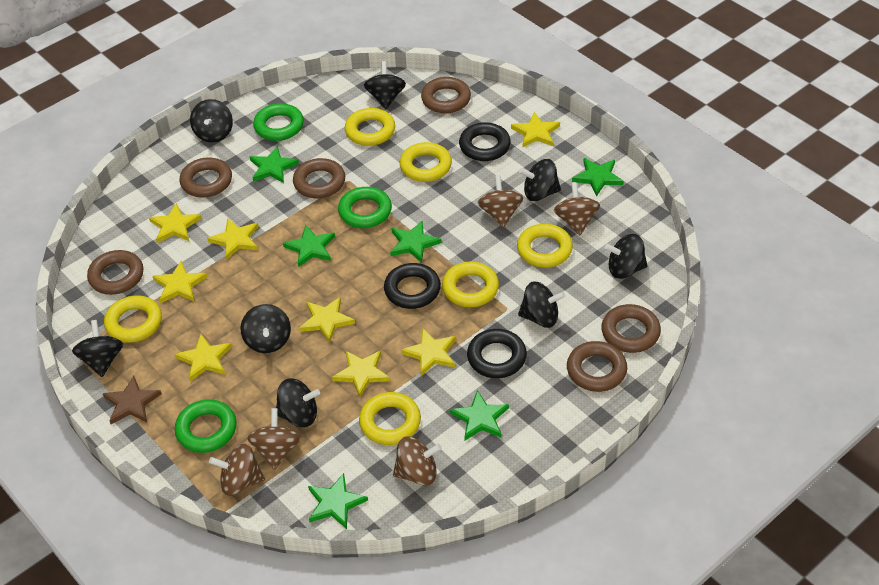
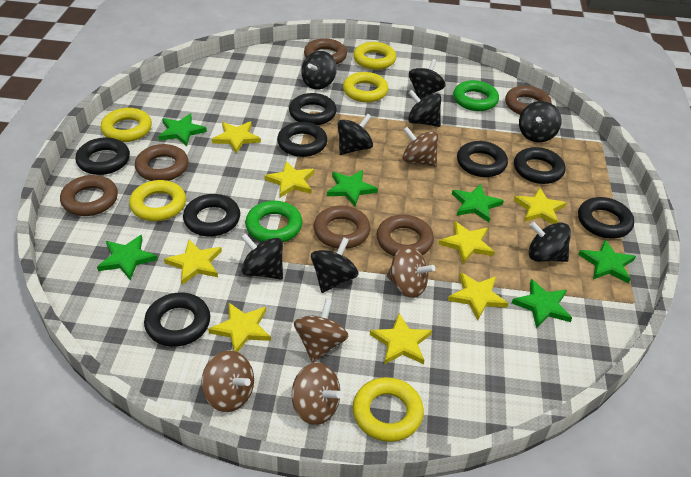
black ring: [384,263,441,309] [459,122,511,161] [467,329,527,378] = 3 -> [75,137,130,175] [144,293,210,347] [183,194,240,236] [277,122,327,157] [289,93,337,125] [457,141,508,177] [514,147,565,184] [578,197,634,238] = 8
brown star: [102,376,162,424] = 1 -> none = 0
green ring: [175,399,237,453] [253,103,304,141] [338,187,392,228] = 3 -> [245,201,302,242] [453,80,499,111] = 2
yellow ring: [104,296,162,343] [345,108,395,146] [359,392,421,445] [400,142,452,182] [442,261,499,307] [517,224,573,268] = 6 -> [100,108,152,142] [129,180,186,221] [343,72,389,102] [353,42,396,70] [353,377,424,442] = 5

